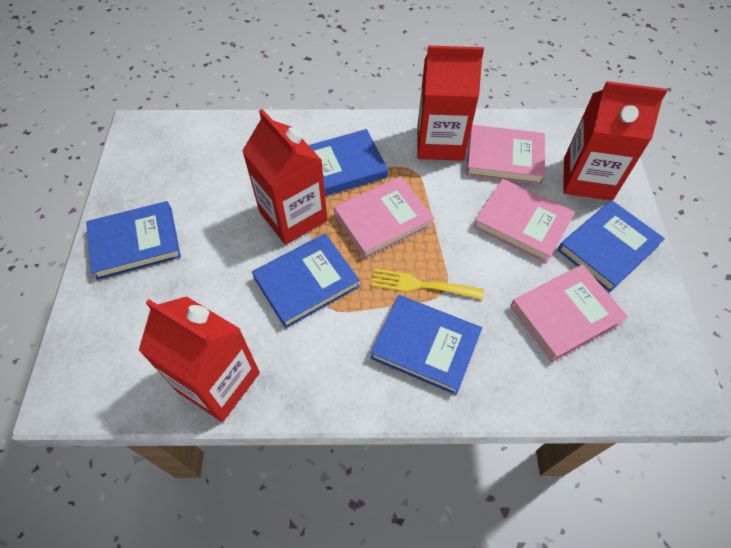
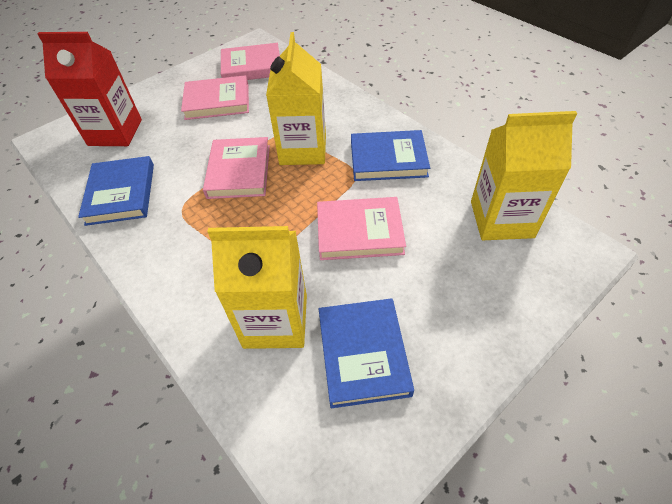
blue book: [86,201,181,280] [252,234,360,328] [309,129,388,196] [370,295,482,395] [558,200,665,292] = 5 -> [78,156,154,226] [319,298,414,408] [351,130,430,181] = 3
red carton: [138,296,260,422] [242,109,328,245] [417,46,484,161] [563,81,667,201] = 4 -> [37,32,142,146] = 1
yellow carton: none = 0 -> [207,226,307,349] [266,32,326,165] [471,111,577,240] = 3
yellow fork: [371,268,484,300] = 1 -> none = 0

